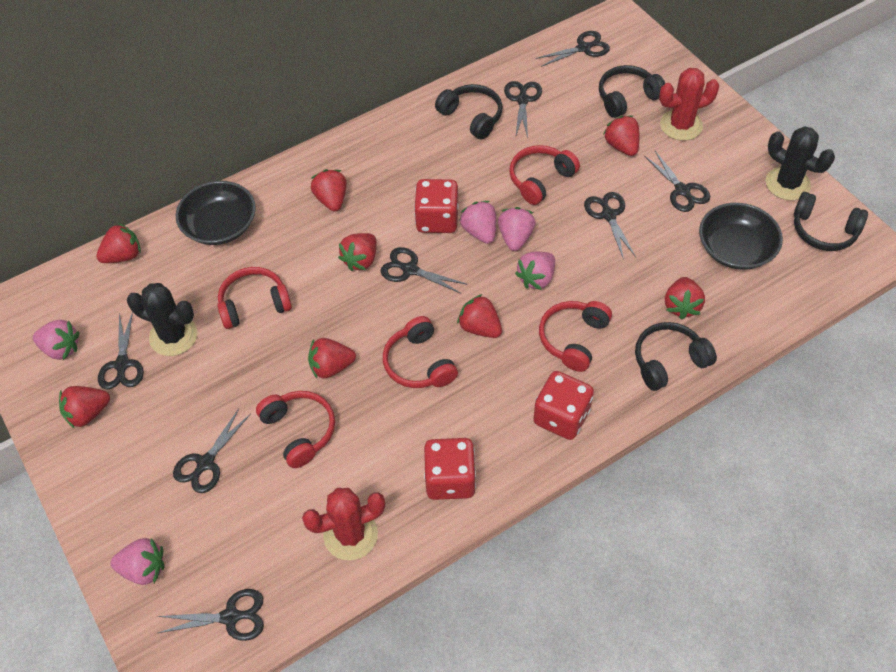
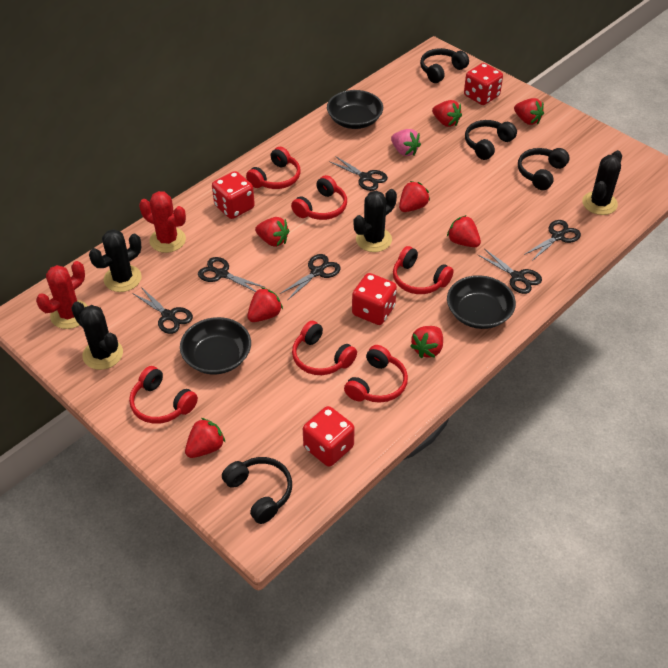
black bowl: [176,181,256,245] [699,203,783,270] = 2 -> [180,317,251,374] [327,90,383,129] [447,275,516,329] = 3
black cactus: [127,283,198,356] [766,126,835,200] = 2 -> [71,302,123,370] [89,229,142,292] [353,189,397,252] [582,150,622,215] = 4
black scissors: [98,312,144,389] [157,589,264,641] [173,409,250,493] [380,247,466,294] [504,81,542,138] [536,31,610,67] [584,192,636,260] [644,151,710,212] = 8 -> [132,287,193,334] [198,257,264,292] [280,254,341,300] [329,156,388,191] [477,249,542,294] [524,220,581,261] = 6
pink strawberry: [33,320,80,360] [110,538,164,585] [460,201,496,244] [498,207,535,251] [515,252,555,290] = 5 -> [391,129,421,156] = 1
red dice: [414,179,459,233] [424,438,476,500] [533,371,594,440] = 3 -> [212,171,255,219] [303,406,355,467] [352,273,397,325] [464,63,503,105] = 4
red headphones: [217,267,292,329] [256,391,335,468] [383,316,458,388] [509,145,580,205] [539,301,612,372] = 5 -> [129,366,198,424] [246,147,300,189] [291,175,347,220] [292,321,357,375] [344,345,408,403] [393,246,454,294] = 6

